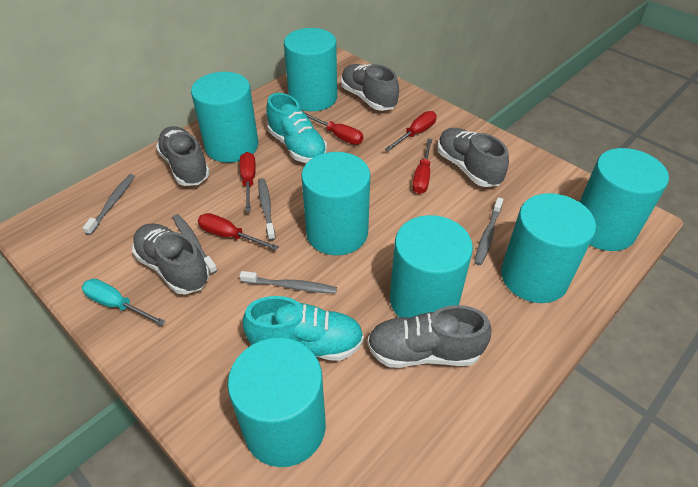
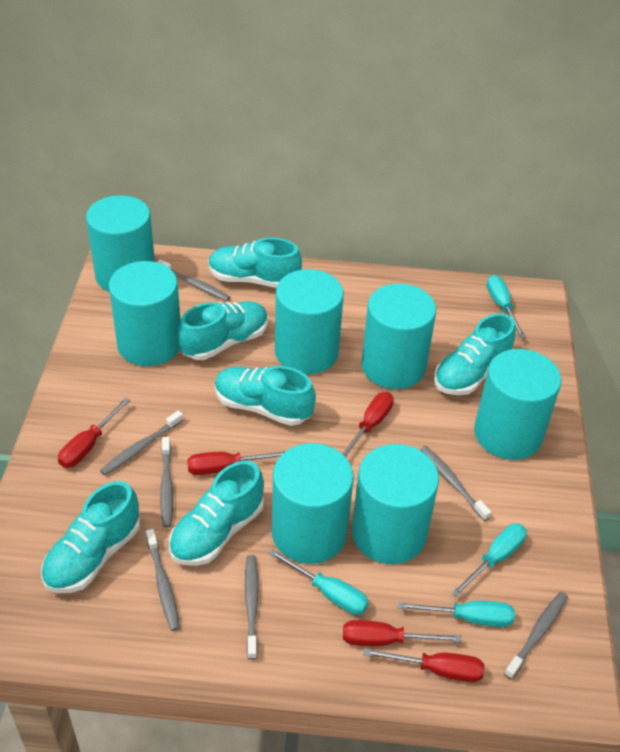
grey shoe: [132,223,209,295] [156,126,210,186] [341,64,399,111] [367,305,491,368] [437,128,509,187] = 5 -> none = 0
grey toothbrush: [83,174,135,235] [173,214,218,274] [240,271,337,294] [258,178,276,240] [474,197,504,265] = 5 -> [100,410,183,476] [146,529,180,631] [157,259,230,301] [160,437,173,528] [245,555,259,660] [420,446,491,521] [504,592,568,679] = 7
turquoise screwdriver: [82,279,166,326] = 1 -> [269,549,369,615] [398,601,515,627] [452,524,527,597] [487,275,526,338] = 4
turquoise shoe: [242,296,364,361] [266,93,327,163] = 2 -> [41,481,140,593] [169,461,264,566] [177,301,268,360] [209,238,302,288] [215,366,316,426] [434,313,516,395] = 6

